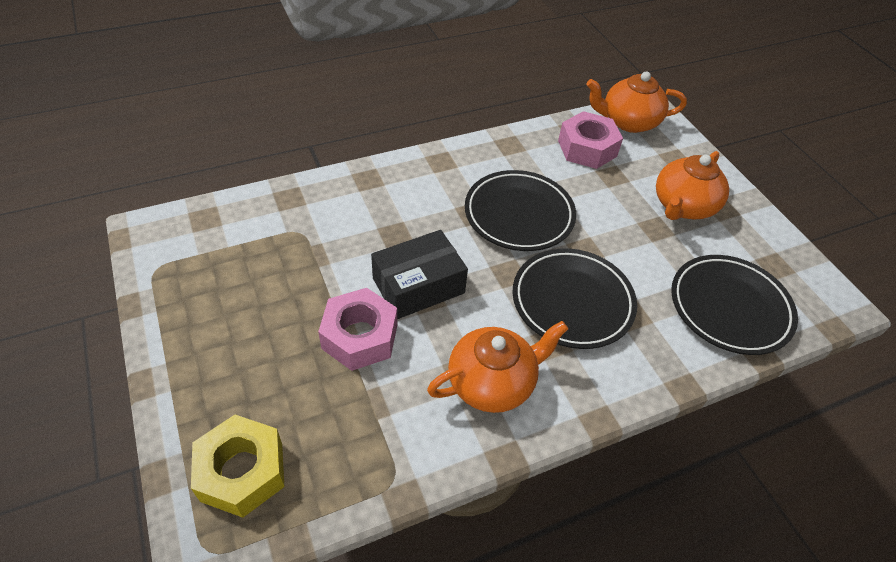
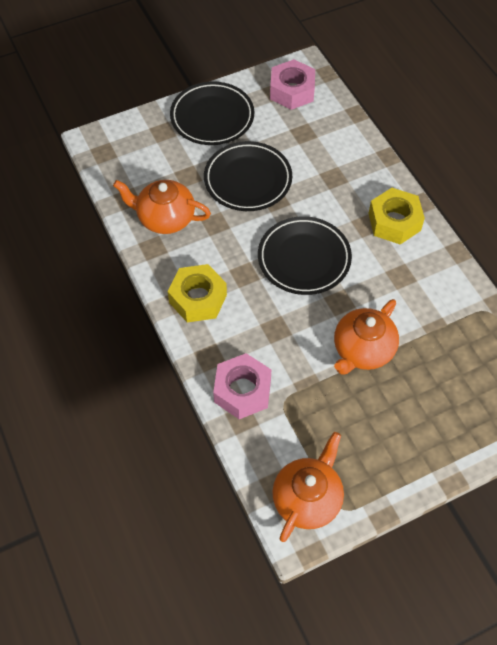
black box: [371,230,468,319] = 1 -> none = 0
yellow nut: [191,414,284,518] = 1 -> [167,264,227,323] [368,188,425,245] = 2

